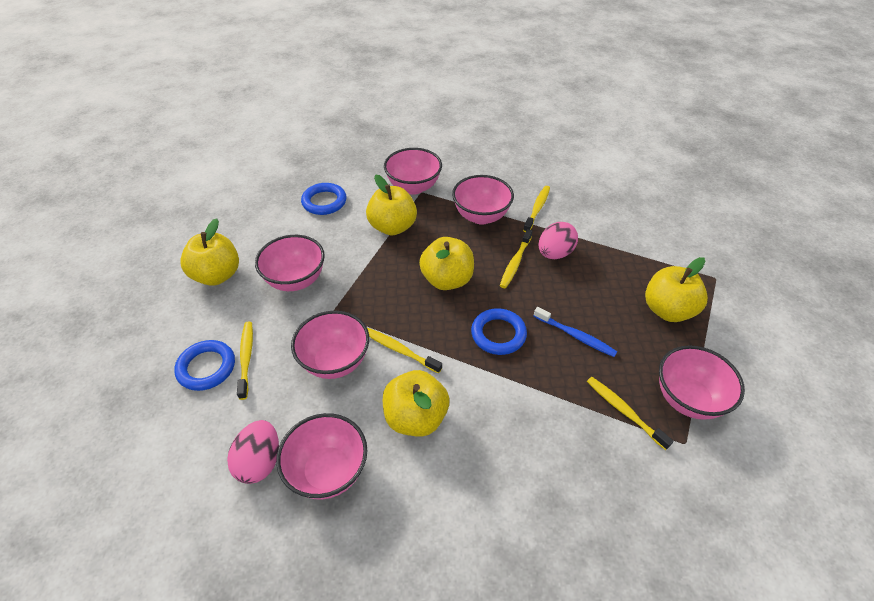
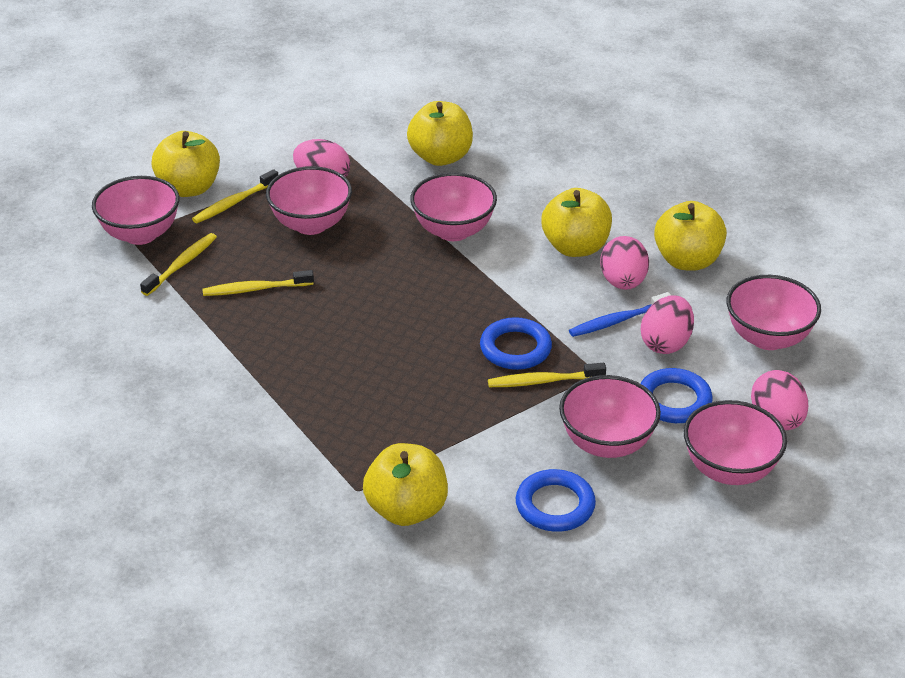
pink egg: [227,420,279,484] [539,222,578,259] = 2 -> [293,139,350,177] [600,236,649,290] [641,295,694,354] [751,370,808,430] = 4
yellow toothbrush: [237,322,253,400] [367,328,442,374] [500,229,533,288] [523,186,550,232] [587,377,674,450] = 5 -> [140,233,217,296] [192,169,278,223] [202,270,314,296] [488,363,606,387] = 4

